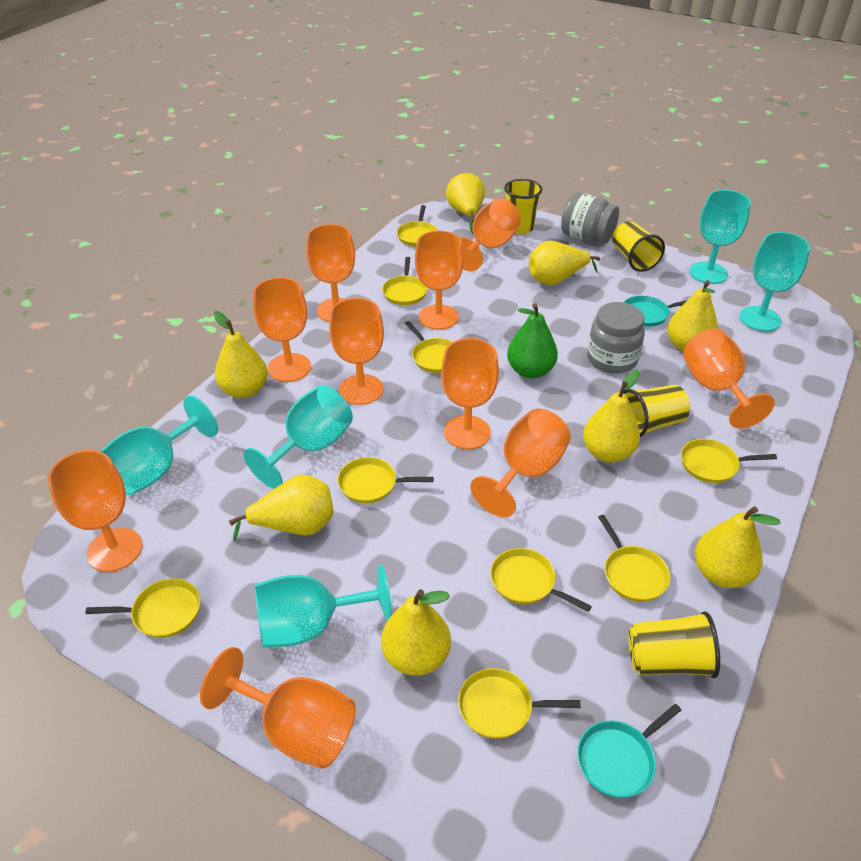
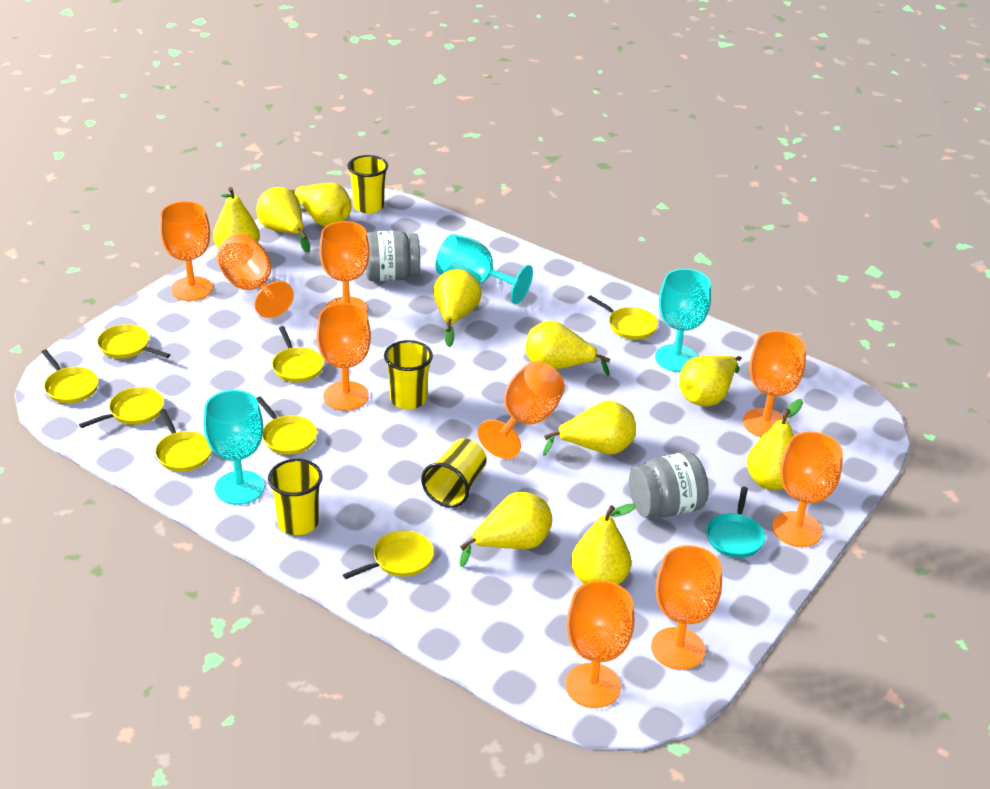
green pear: [507,303,558,378] = 1 -> none = 0
orange goblet: [48,450,143,572] [200,647,356,769] [253,277,311,382] [306,224,355,322] [329,298,384,405] [415,230,464,330] [441,338,499,449] [460,198,521,271] [470,408,571,517] [683,329,775,429] = 10 -> [160,201,213,301] [216,234,294,318] [317,303,371,411] [319,221,370,313] [478,361,565,459] [565,580,634,708] [651,545,722,670] [743,331,806,437] [772,431,843,547] = 9
turquoise goblet: [100,396,218,495] [244,385,353,489] [255,564,392,648] [690,190,751,284] [740,232,810,331] = 5 -> [203,390,264,505] [435,234,533,304] [655,269,711,372] = 3
turquoise pan: [577,704,681,798] [624,295,686,327] = 2 -> [706,487,765,558] = 1
yellow pan: [85,578,200,638] [338,457,434,503] [382,257,428,305] [397,205,438,246] [405,321,452,373] [458,668,581,739] [490,548,592,612] [598,515,670,602] [681,439,777,483] = 9 -> [41,350,99,403] [79,387,164,428] [97,324,170,358] [155,409,212,471] [256,396,317,455] [272,326,324,382] [343,530,434,579] [588,295,658,340] = 8
yellow pear: [213,311,268,398] [229,475,333,541] [381,589,451,676] [446,173,485,235] [529,241,600,286] [583,370,640,463] [668,280,718,352] [695,506,781,588] = 8 -> [213,187,260,248] [256,187,310,253] [291,183,351,227] [433,269,481,347] [460,492,552,567] [525,320,610,376] [543,400,636,455] [571,504,637,584] [679,355,741,406] [747,399,803,490] = 10

